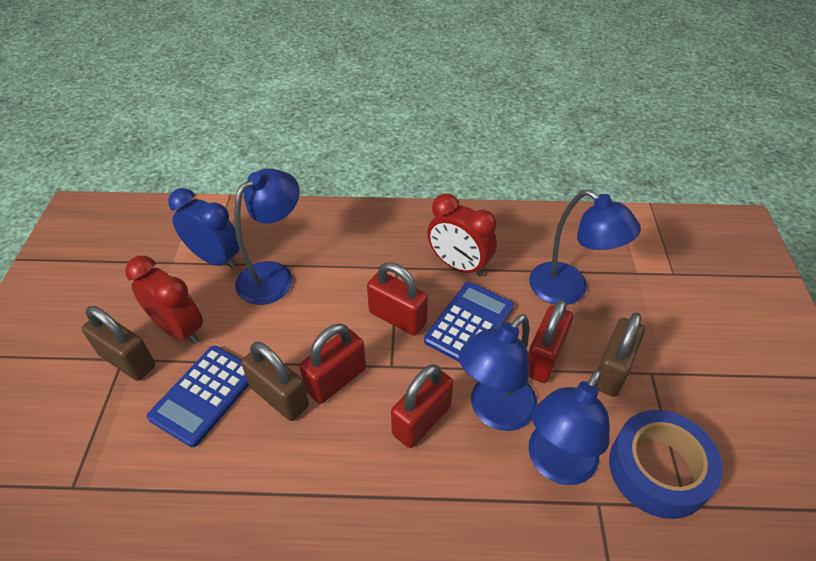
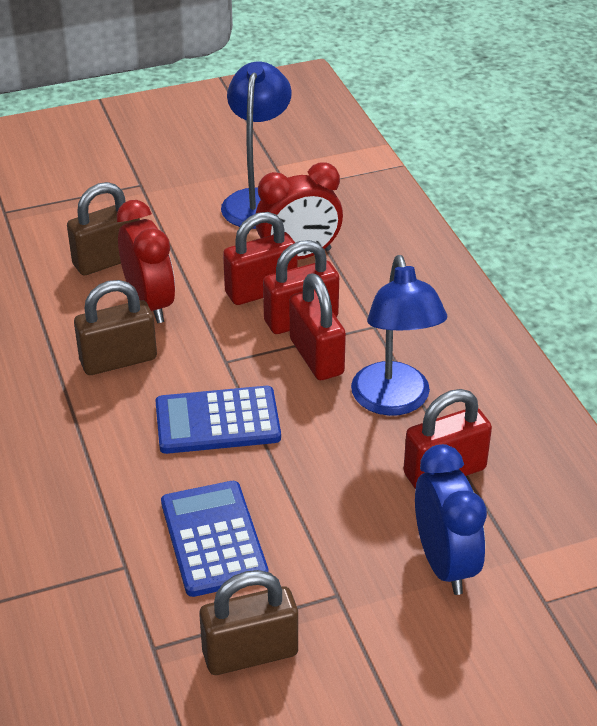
blue lamp: [234,168,300,305] [459,314,537,431] [529,190,641,305] [529,369,610,485] = 4 -> [221,62,292,229] [351,255,447,416] = 2
blue tape: [609,410,723,519] = 1 -> none = 0

